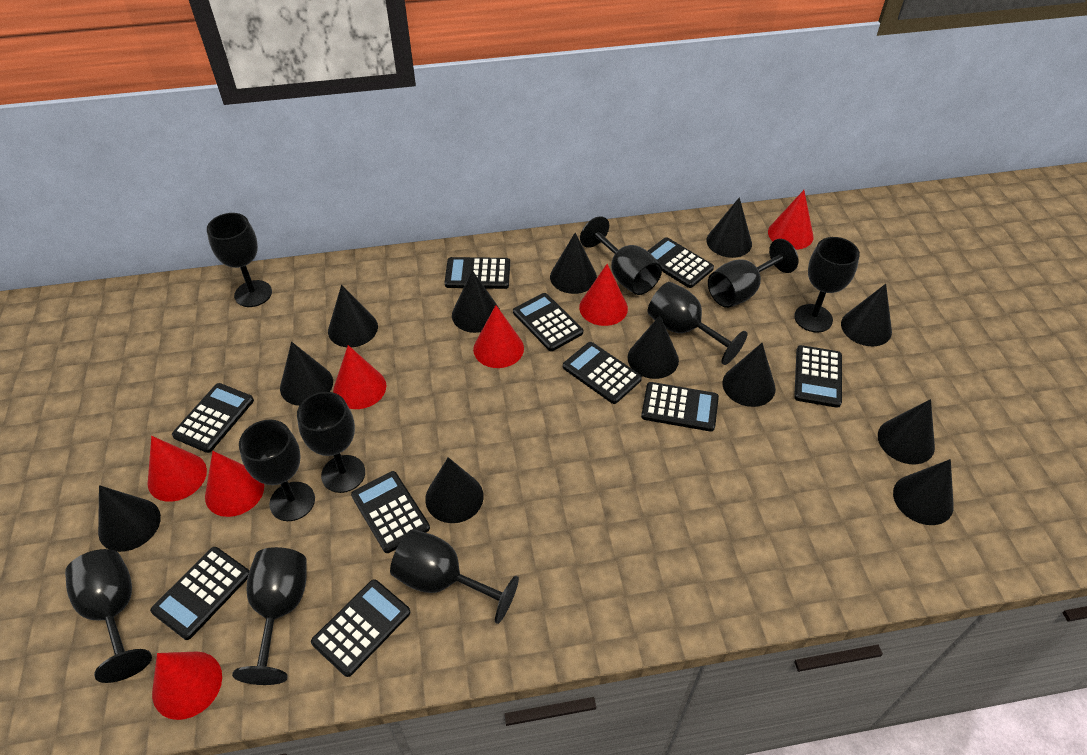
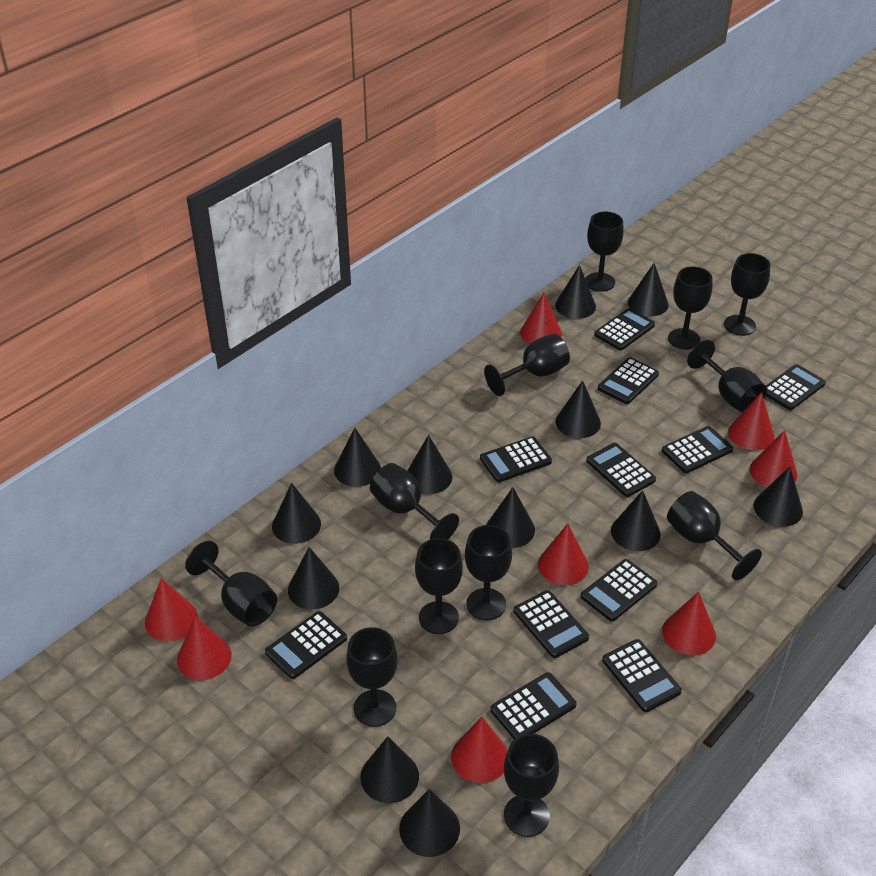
black calculator: [150,547,249,640] [172,383,254,453] [311,579,410,677] [351,471,430,553] [445,257,510,289] [513,293,583,351] [563,342,642,404] [641,382,719,432] [648,237,714,288] [794,345,842,408] = 10 -> [265,611,347,679] [480,437,552,482] [490,672,577,740] [514,590,589,658] [581,559,657,621] [586,443,656,497] [594,308,655,350] [598,357,659,404] [602,639,682,712] [662,426,733,473] [766,364,826,410] = 11
black goblet: [65,549,152,683] [207,213,272,307] [232,547,306,685] [239,420,315,521] [297,392,365,493] [390,529,519,624] [580,216,662,295] [648,282,747,365] [708,239,799,308] [794,237,860,332] = 10 -> [185,541,277,626] [346,627,398,727] [370,463,459,539] [415,538,463,634] [465,525,512,620] [484,334,570,396] [504,734,559,837] [585,212,624,292] [667,491,762,580] [668,267,713,350] [687,340,767,412] [724,253,770,336] = 12
red cone: [148,436,207,502] [152,652,222,720] [205,451,264,517] [333,345,386,409] [473,305,524,368] [579,264,628,326] [768,190,813,250] = 7 -> [145,578,198,642] [177,616,232,680] [451,717,508,783] [520,292,562,344] [538,524,589,585] [662,592,716,655] [728,392,775,450] [749,430,797,487] = 8

